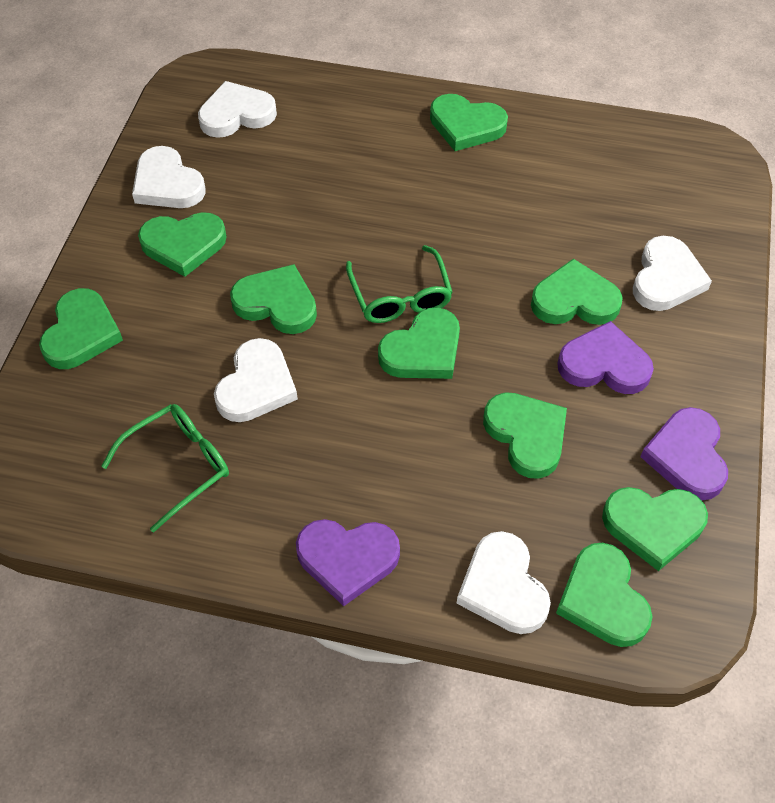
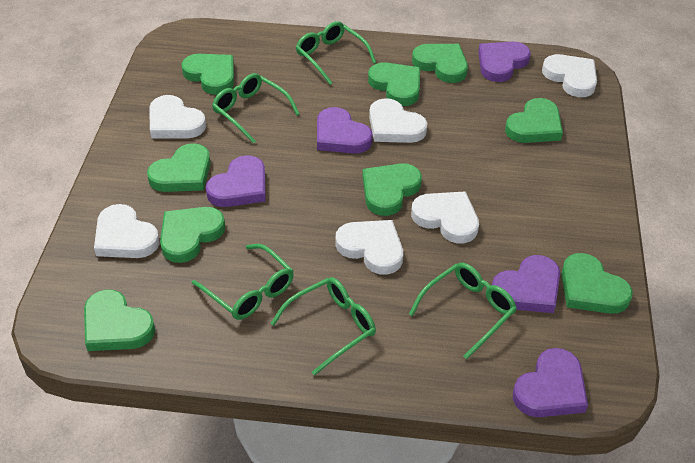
green glasses: [101,404,229,533] [346,245,453,323] = 2 -> [192,244,294,320] [212,73,300,144] [270,277,376,376] [296,21,376,85] [409,263,517,359] = 5
purple heart: [296,519,400,606] [557,321,654,394] [640,407,728,501] = 3 -> [206,155,266,207] [317,107,373,154] [478,41,531,82] [492,255,560,313] [513,348,588,417] = 5
white heart: [132,146,206,208] [198,81,277,138] [214,338,298,422] [456,531,551,634] [633,236,712,311] = 5 -> [94,204,160,258] [149,95,206,138] [335,220,403,275] [369,98,427,143] [411,191,479,243] [542,54,597,97] = 6

